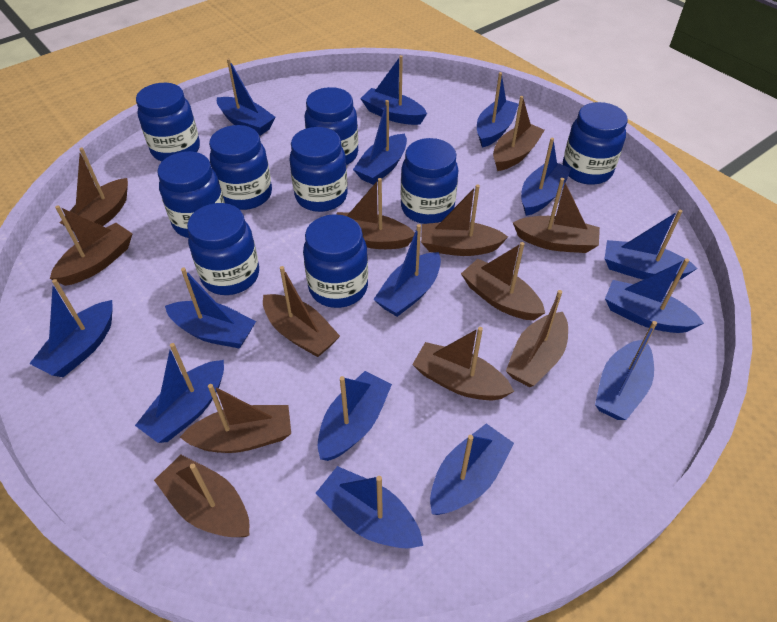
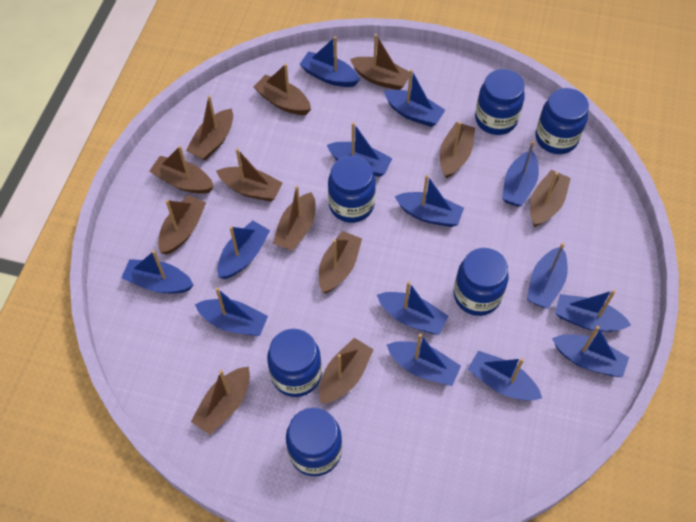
blue boat: [29,279,113,377] [135,343,224,443] [165,268,256,349] [217,58,276,136] [315,466,423,548] [318,371,392,461] [353,100,407,185] [360,55,427,125] [373,224,441,317] [430,424,514,515] [477,72,519,148] [521,138,571,216] [595,321,657,420] [605,210,698,281] [605,258,704,333] = 15 -> [121,250,194,293] [195,287,268,336] [217,221,270,279] [299,36,360,87] [327,122,392,177] [377,281,449,335] [384,69,445,127] [387,334,461,386] [395,175,464,227] [468,350,542,400] [502,141,539,207] [527,243,568,309] [552,326,629,377] [555,290,631,332] = 14
blue jar: [136,83,200,161] [157,151,225,238] [187,203,259,295] [209,125,272,210] [290,127,348,212] [303,214,368,308] [305,87,358,165] [401,138,458,224] [563,102,628,185] = 9 -> [267,329,322,397] [286,407,342,476] [328,156,376,223] [454,248,509,316] [475,69,525,135] [536,88,589,154] = 6

